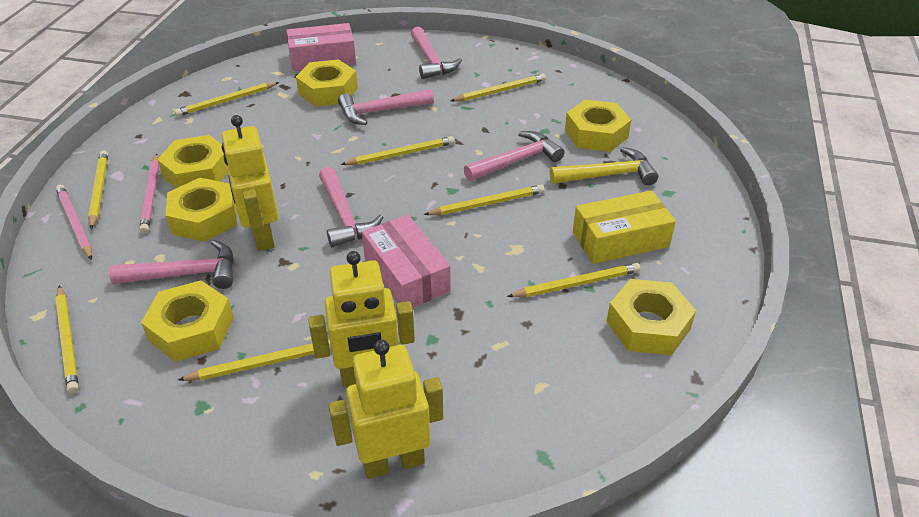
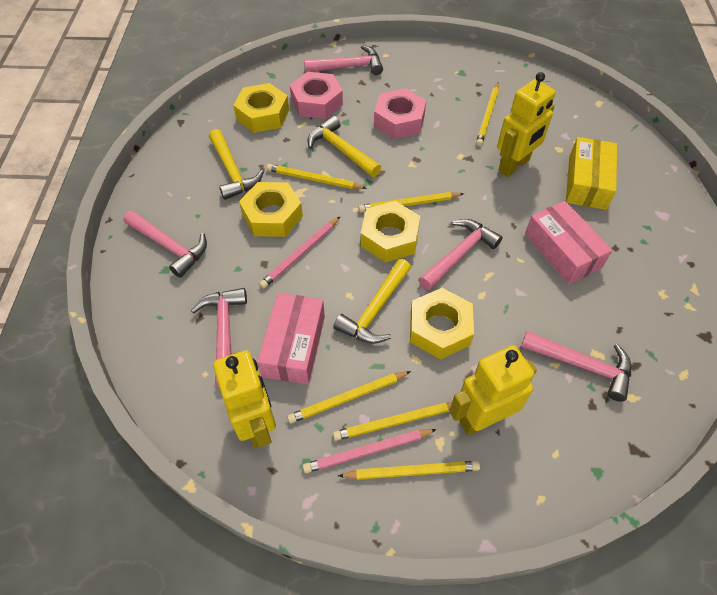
pink nut: none = 0 -> [290,72,343,119] [374,88,426,139] = 2
yellow hammer: [550,147,658,185] = 1 -> [209,129,264,200] [307,116,381,177] [333,259,411,344] = 3
yellow nut: [141,280,234,362] [157,135,228,188] [166,178,237,242] [296,59,358,107] [565,100,631,152] [606,279,696,355] = 6 -> [233,83,289,133] [239,182,303,237] [361,201,420,263] [410,288,474,359] = 4
yellow pencil: [55,285,79,394] [88,150,108,229] [174,82,279,117] [178,340,331,381] [341,136,454,165] [424,185,545,215] [451,74,546,102] [507,263,640,297] = 8 -> [266,164,367,189] [287,371,411,424] [333,402,452,441] [338,461,480,480] [358,192,464,212] [476,82,499,146] = 6

